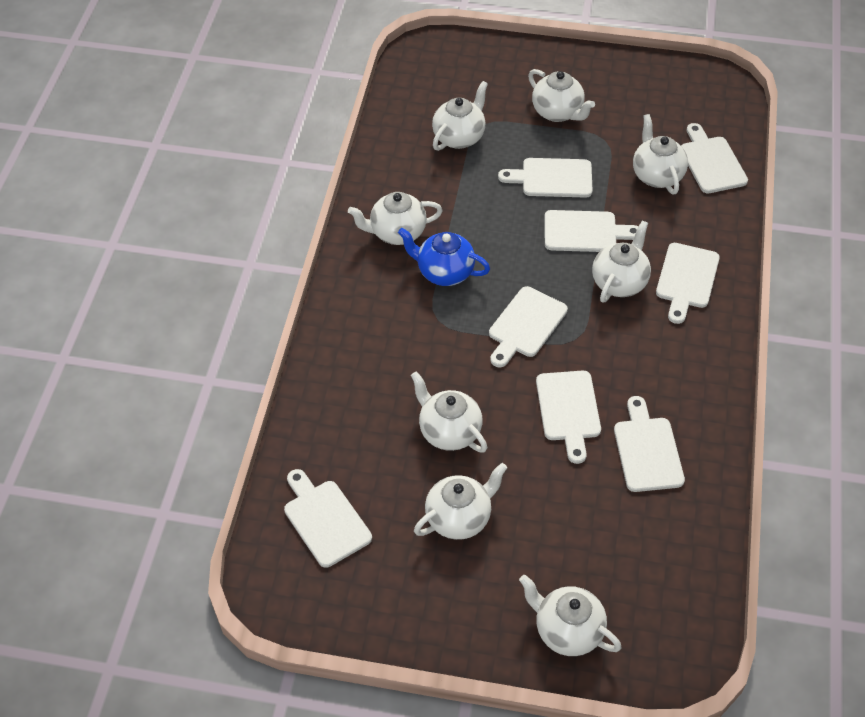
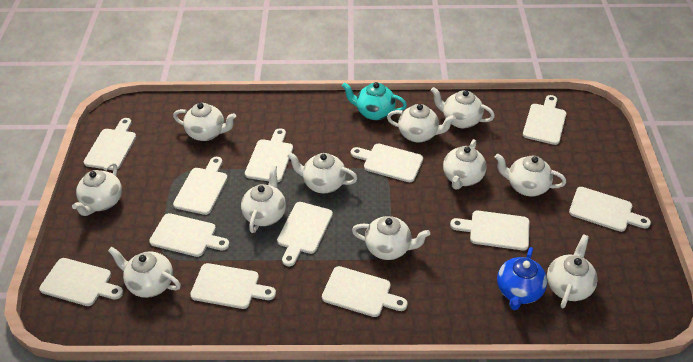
turquoise teapot: none = 0 -> [342,82,407,120] = 1
white cutting board: [284,469,372,568] [489,286,568,367] [498,158,593,198] [536,371,601,464] [544,210,638,252] [614,396,685,492] [656,243,720,324] [681,123,748,193] = 8 -> [39,258,123,306] [84,118,136,170] [149,213,230,257] [173,157,228,215] [190,263,276,309] [245,128,293,183] [277,202,333,266] [322,266,408,317] [351,144,423,182] [450,211,530,250] [523,95,567,145] [569,187,651,232] = 12
white teapot: [348,192,443,245] [411,371,487,453] [414,463,507,540] [432,81,488,151] [519,575,622,656] [528,69,595,122] [592,220,651,303] [633,114,688,194] = 8 -> [72,162,122,216] [108,247,181,298] [173,103,236,141] [241,165,286,233] [287,152,358,193] [352,216,430,260] [387,104,456,142] [431,87,495,128] [443,139,486,190] [495,154,566,196] [547,234,598,308] = 11

